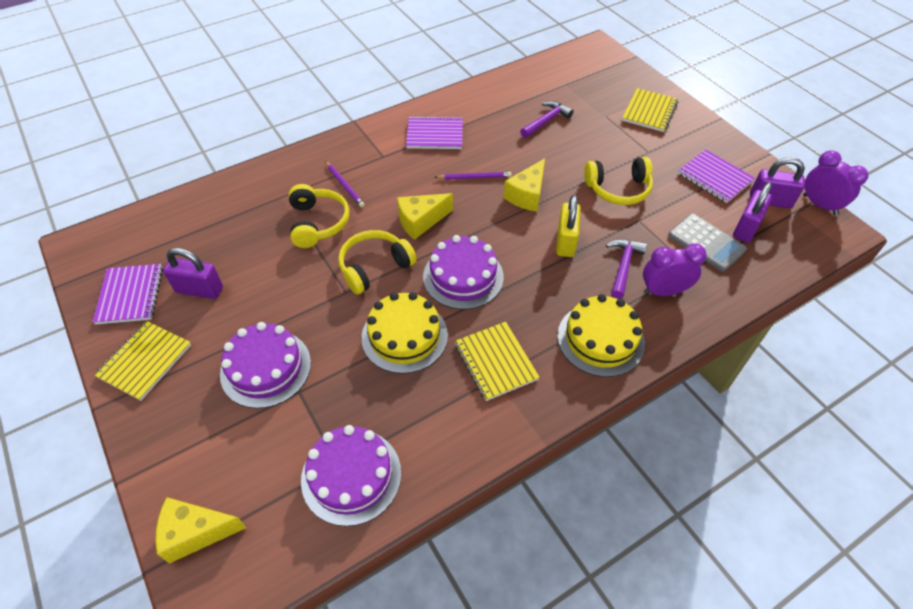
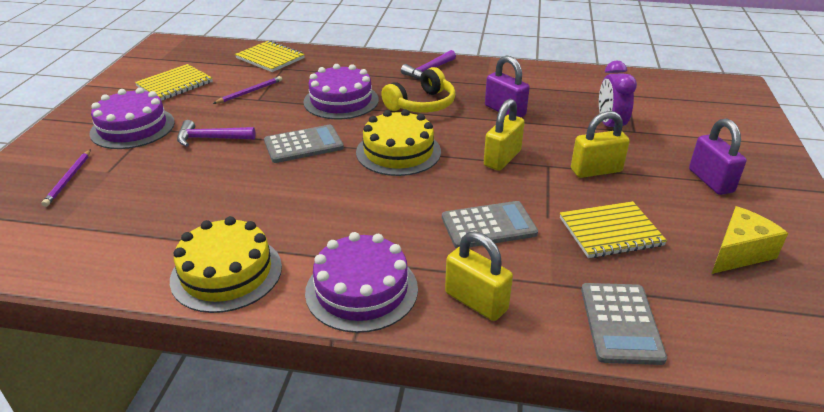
grey calculator: [668,214,747,271] = 1 -> [264,125,344,163] [442,201,538,248] [581,283,667,365] = 3
purple clock: [643,243,707,296] [803,150,868,215] = 2 -> [599,61,637,131] = 1
purple notebook: [92,264,163,325] [406,116,463,149] [678,149,755,203] = 3 -> none = 0
purple padlock: [163,248,223,299] [733,182,773,243] [750,157,805,208] = 3 -> [485,55,530,117] [689,119,746,195] = 2
yellow cheese: [155,497,247,564] [397,193,453,240] [504,158,545,212] = 3 -> [712,206,788,274] = 1
yellow headphones: [289,184,349,248] [338,230,417,294] [584,157,653,205] = 3 -> [381,67,455,113] = 1
yellow padlock: [556,195,581,257] = 1 -> [445,231,513,321] [484,99,525,171] [571,111,630,178] = 3

